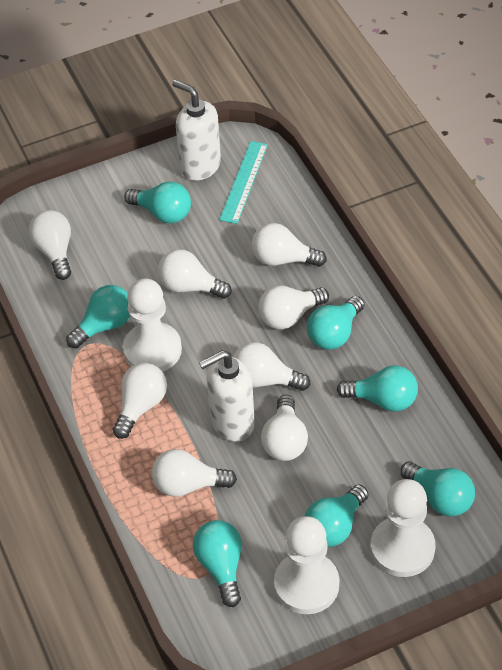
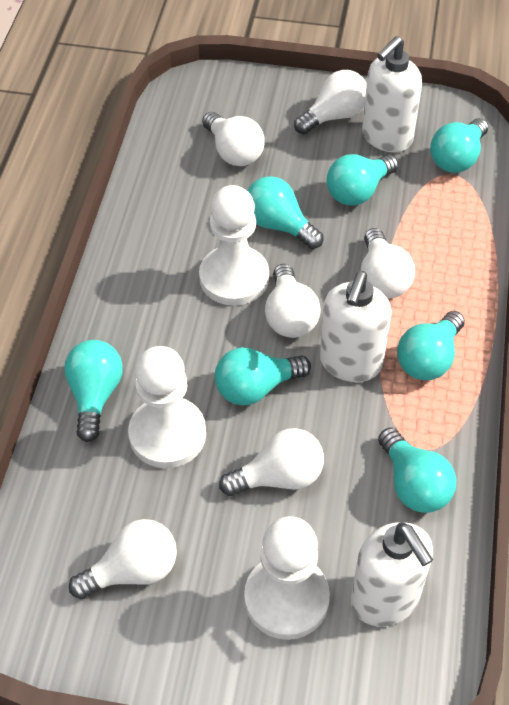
turquoise ruler: [219,141,268,224] = 1 -> none = 0
white light bulb: [28,210,71,280] [113,363,167,439] [152,449,237,497] [158,249,232,299] [233,342,310,391] [252,223,327,267] [258,285,329,329] [261,395,308,461] = 8 -> [69,519,177,599] [202,112,265,166] [219,428,324,496] [265,264,321,338] [294,70,367,134] [361,228,415,298] = 6
white soap dispenser: [172,80,221,181] [199,350,255,441] = 2 -> [320,271,392,382] [351,522,433,627] [362,36,422,152] = 3

